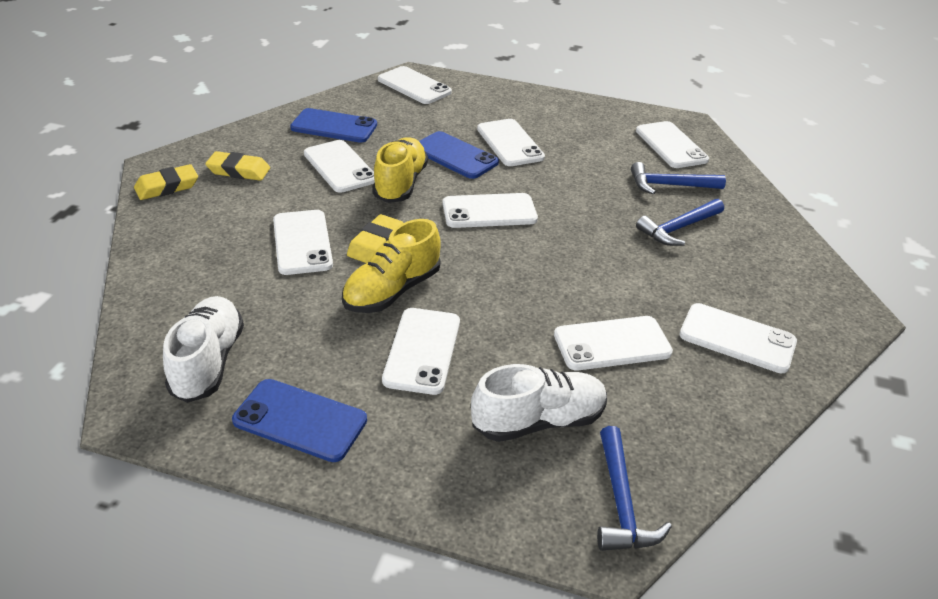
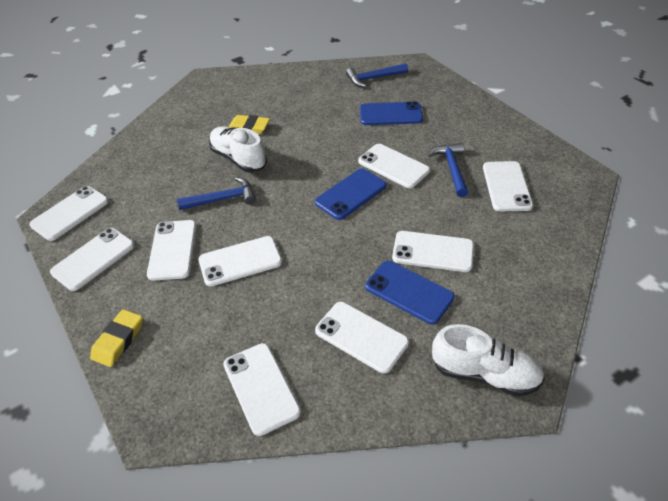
yellow eraser: [134,164,198,200] [205,151,270,181] [347,214,403,263] = 3 -> [90,309,143,367] [229,115,270,134] = 2
yellow shoe: [342,219,441,313] [372,137,428,203] = 2 -> none = 0

